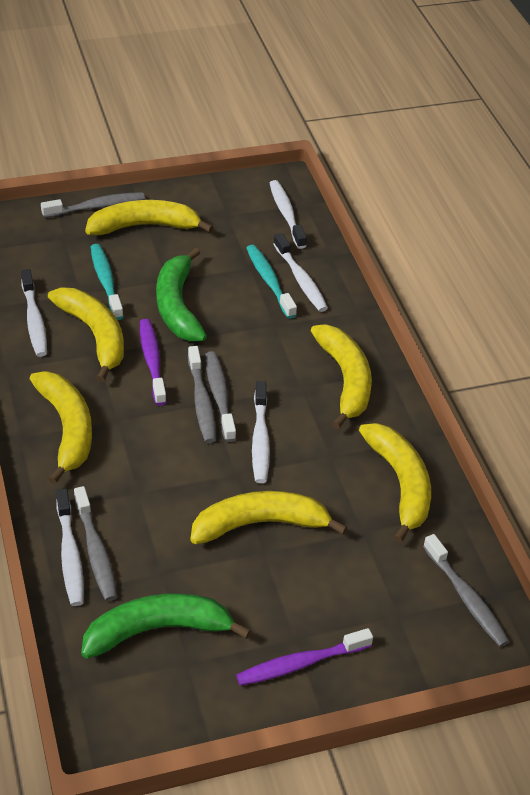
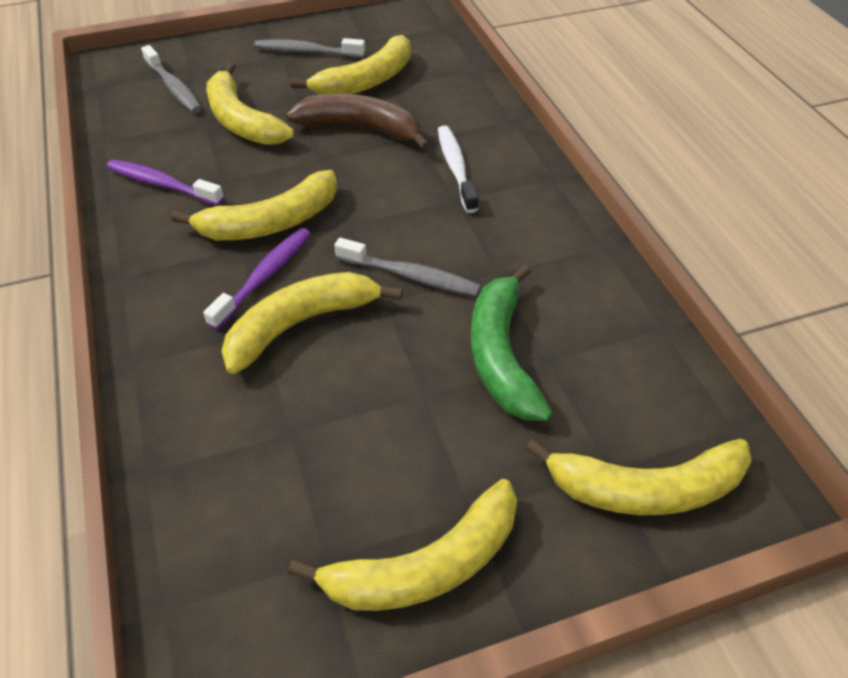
brown banana: none = 0 -> [286,93,430,150] = 1
green banana: [81,593,251,659] [156,248,207,342] = 2 -> [470,264,552,421] = 1
grey toothbrush: [41,192,145,218] [74,486,117,601] [188,346,216,443] [205,351,236,442] [423,534,510,647] = 5 -> [141,45,202,113] [254,38,365,58] [334,238,481,296] = 3
turquoise toothbrush: [91,244,124,320] [246,245,297,319] = 2 -> none = 0
white toothbrush: [21,269,47,357] [56,489,84,606] [252,381,270,483] [270,180,307,249] [273,233,328,312] = 5 -> [438,126,478,213] = 1

